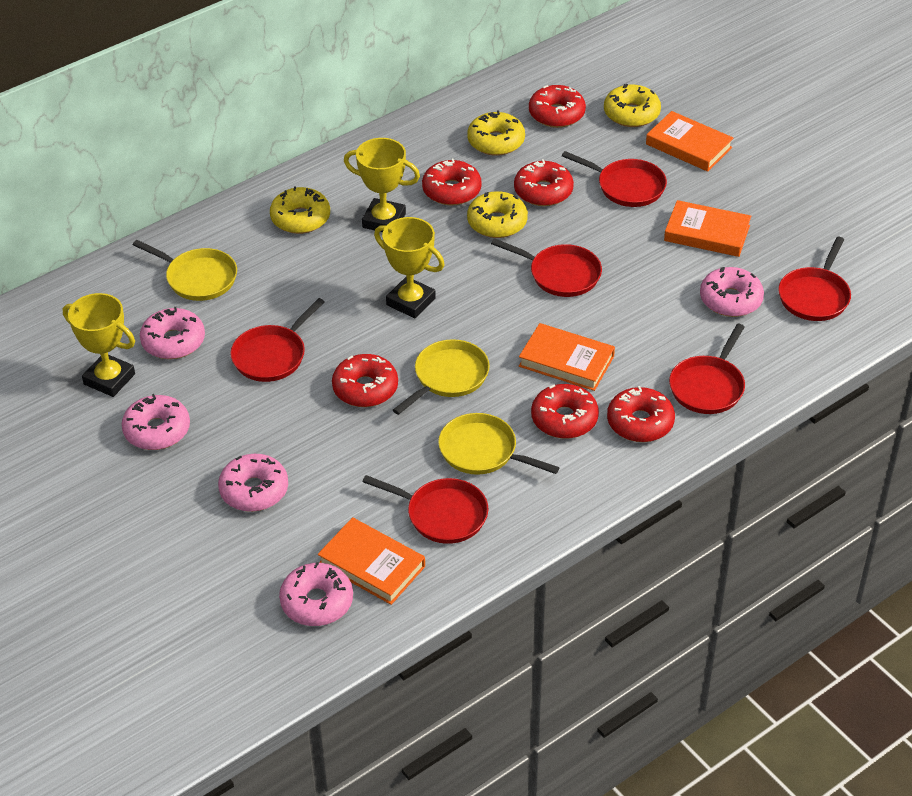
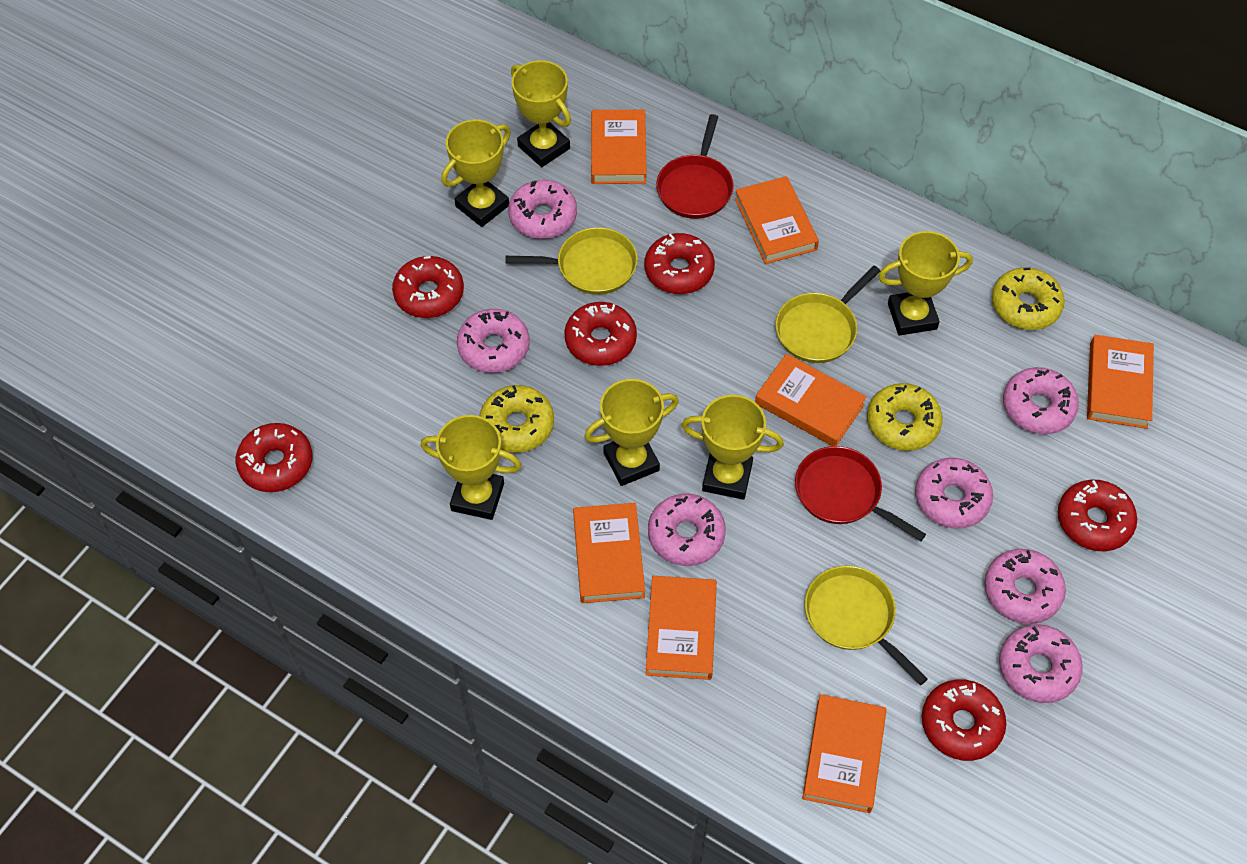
orange book: [318,517,425,605] [519,323,615,391] [646,111,733,172] [664,200,751,257] = 4 -> [573,503,645,603] [591,110,646,184] [646,576,717,680] [735,176,819,264] [755,354,866,446] [802,694,887,813] [1087,335,1154,429] = 7
pink donut: [121,394,190,450] [140,307,205,359] [218,454,288,512] [279,562,353,626] [700,267,764,317] = 5 -> [457,309,529,373] [508,180,577,239] [648,493,726,566] [915,458,993,529] [984,549,1066,624] [999,624,1083,703] [1003,367,1079,434] = 7
red pan: [230,298,324,382] [362,475,488,544] [491,238,602,297] [562,151,667,207] [669,324,745,414] [778,237,851,321] = 6 -> [656,114,734,219] [795,446,926,541] = 2
yellow donut: [270,186,330,234] [467,110,525,156] [467,191,528,238] [604,84,661,127] = 4 -> [480,385,554,453] [867,383,943,451] [992,267,1065,330] = 3
yellow trophy: [63,293,135,397] [344,138,420,232] [374,217,444,318] = 3 -> [420,415,521,520] [441,120,511,227] [511,60,571,167] [584,379,679,486] [681,395,784,500] [878,231,973,336] = 6

